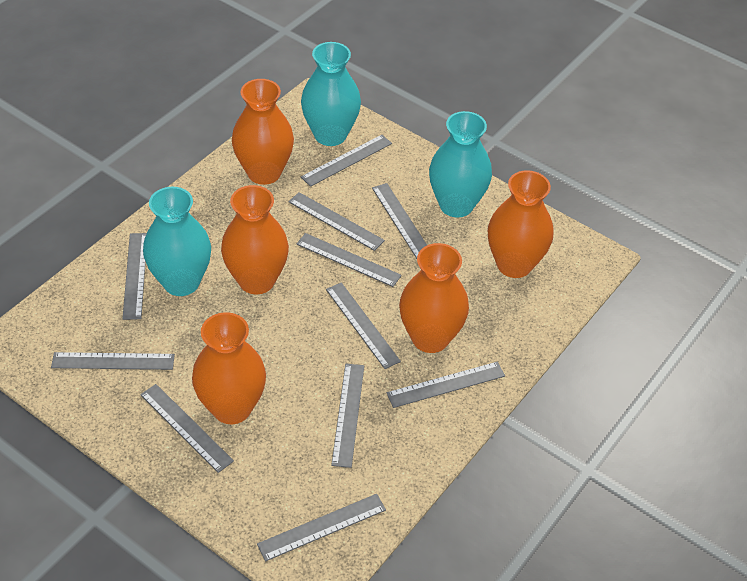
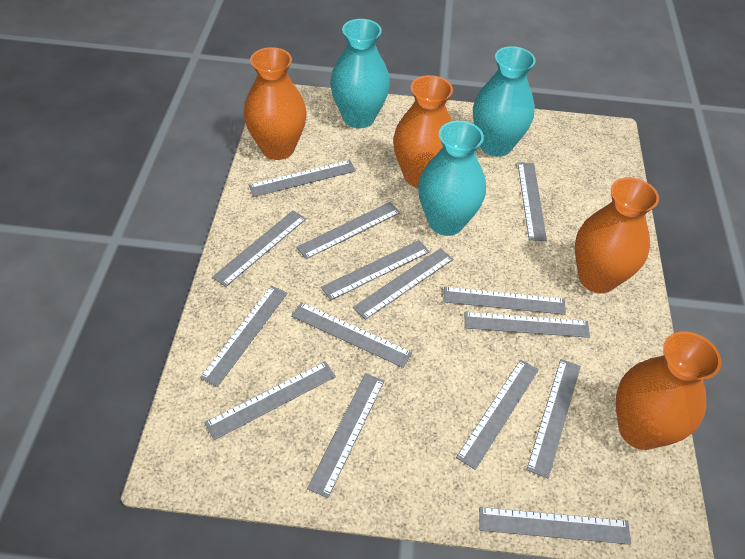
grey ruler: [51,352,175,370] [122,233,147,320] [140,384,234,473] [257,494,386,562] [289,192,385,251] [296,233,402,287] [301,135,392,187] [326,282,401,369] [331,364,364,468] [372,183,427,259] [387,362,505,408] = 11 -> [200,286,288,387] [205,361,336,440] [212,210,306,287] [249,160,356,197] [291,302,412,368] [296,202,400,259] [307,373,384,498] [321,240,430,300] [353,248,453,320] [443,287,566,315] [456,359,539,470] [465,312,590,338] [479,507,631,545] [518,162,547,241] [526,359,581,478] = 15
orange vase: [192,312,266,424] [221,185,289,294] [232,79,294,185] [399,243,469,353] [488,170,553,278] = 5 -> [244,47,307,160] [393,75,453,188] [575,177,659,293] [616,331,721,450] = 4

